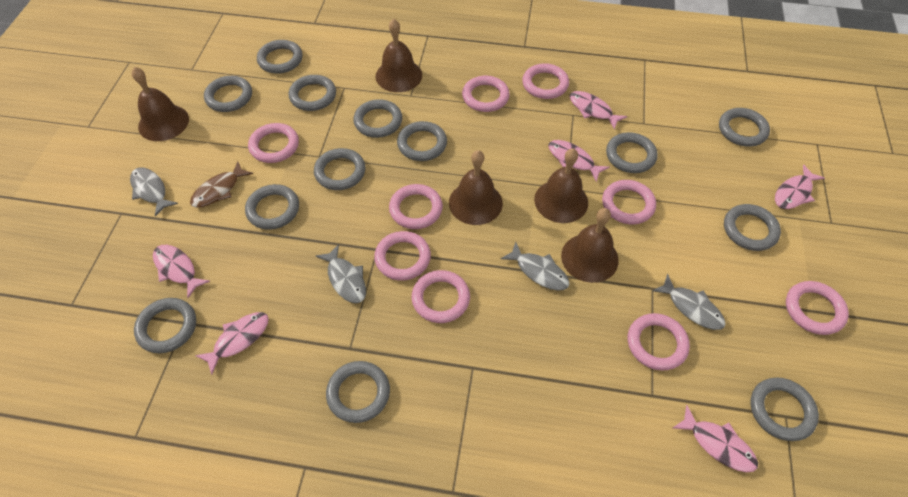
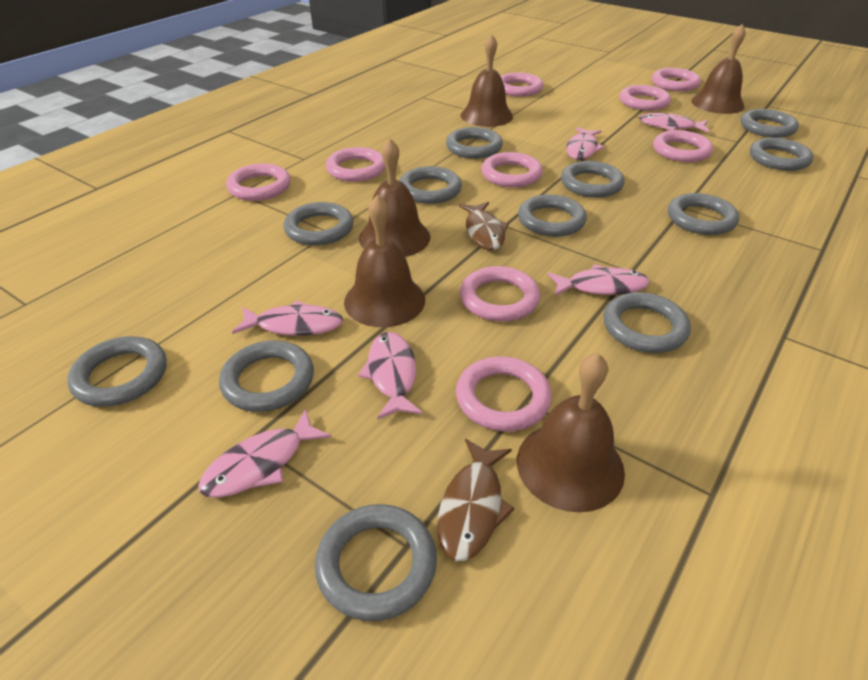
brown fish: [190,161,253,208] = 1 -> [437,439,515,561] [459,202,509,250] = 2
grey fish: [130,167,178,217] [316,244,366,303] [501,242,570,291] [652,274,726,330] = 4 -> none = 0
grey ring: [134,298,196,353] [204,76,252,112] [245,184,299,230] [257,40,303,74] [288,75,336,111] [314,148,366,190] [326,361,390,423] [353,99,402,138] [397,121,447,161] [606,132,658,173] [719,108,770,147] [724,204,781,251] [750,377,819,441] = 13 -> [67,336,167,407] [219,340,314,412] [283,202,354,246] [315,504,437,621] [399,166,462,204] [446,127,503,159] [518,194,587,237] [561,161,625,198] [603,292,691,353] [668,193,739,235] [740,109,799,138] [750,138,814,171] = 12

